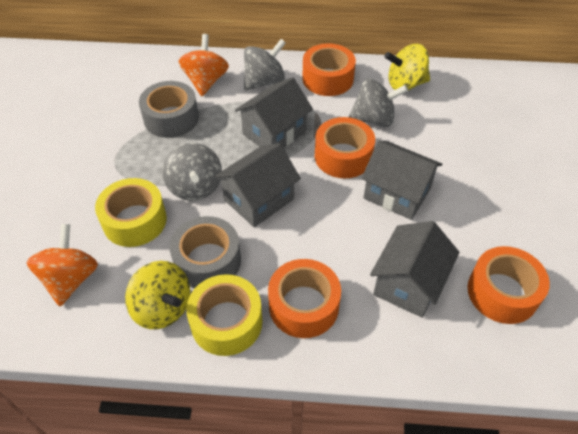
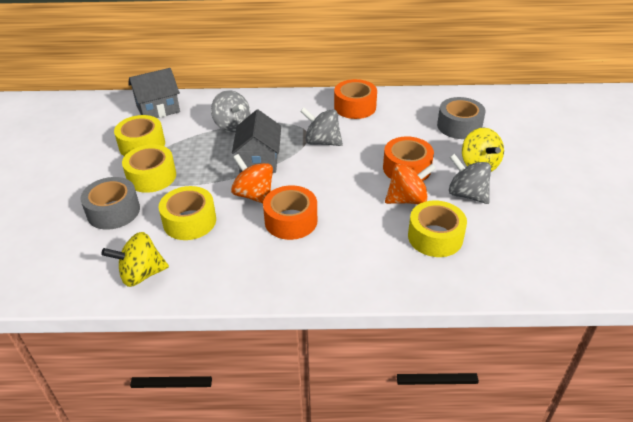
grey house: [215,143,301,227] [235,77,313,148] [361,141,443,220] [370,221,460,318] = 4 -> [128,68,180,118] [232,110,281,173] = 2
orange tape: [268,259,341,338] [302,43,356,96] [315,117,375,178] [467,246,550,324] = 4 -> [263,185,317,240] [334,79,377,119] [383,136,434,181] = 3
yellow tape: [95,178,167,247] [186,274,263,356] = 2 -> [114,115,165,156] [122,145,176,193] [159,186,216,240] [408,200,467,257] = 4

